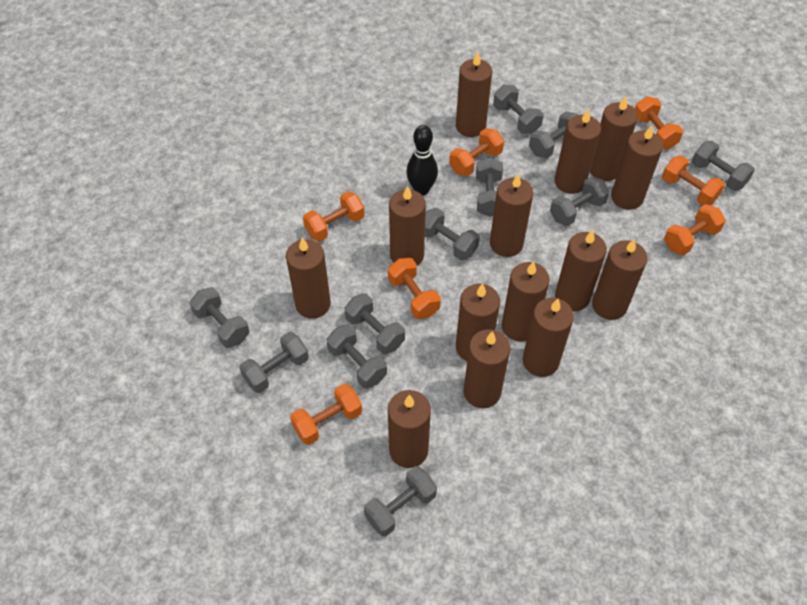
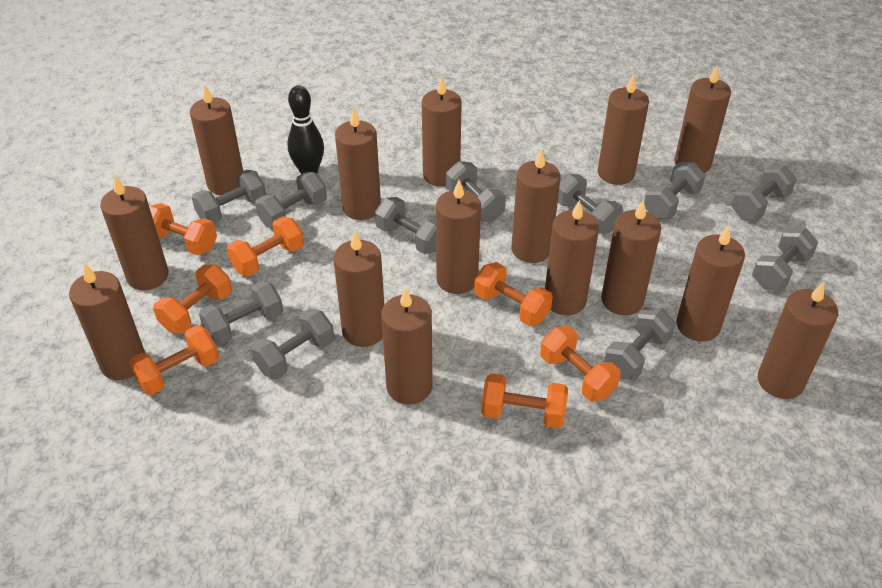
brown candle: [286,238,331,319] [388,390,431,468] [389,186,426,266] [456,52,492,137] [456,283,500,361] [463,329,510,408] [490,174,533,257] [502,261,550,341] [523,298,574,377] [555,109,601,194] [555,230,607,311] [590,96,638,181] [592,239,648,320] [611,125,663,210] = 14 -> [69,263,145,380] [100,176,169,290] [190,85,243,195] [333,231,384,347] [335,108,381,220] [381,287,433,405] [422,76,462,187] [436,180,481,294] [511,149,561,263] [545,200,599,315] [598,74,649,185] [601,200,661,315] [674,64,731,173] [676,226,745,342] [758,282,838,399] = 15

